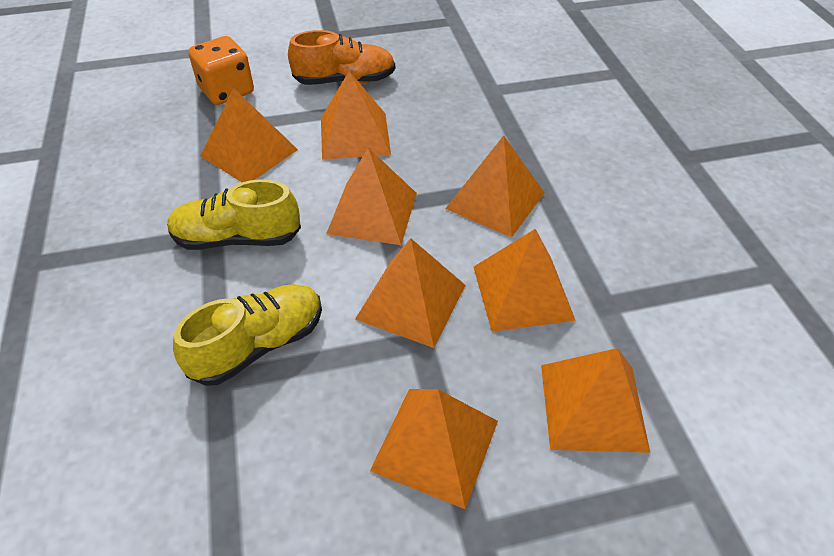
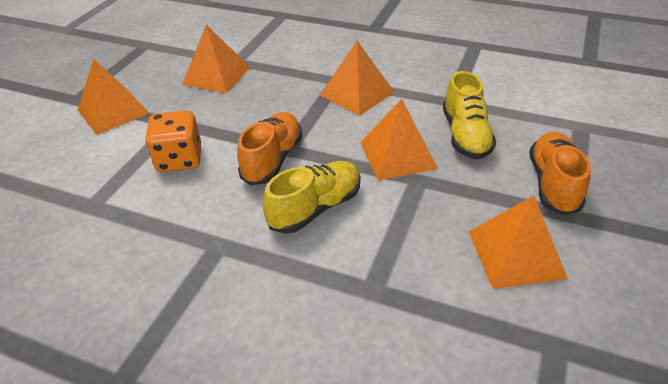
orange pyramid: [201,88,298,182] [321,71,391,160] [326,148,417,245] [355,238,466,348] [370,389,498,510] [445,135,544,237] [473,229,576,332] [541,348,650,453] = 8 -> [78,59,150,135] [182,25,250,93] [320,41,394,116] [360,99,438,181] [469,196,568,289] = 5
orange shoe: [288,30,395,85] = 1 -> [237,112,303,185] [529,132,591,215] = 2

